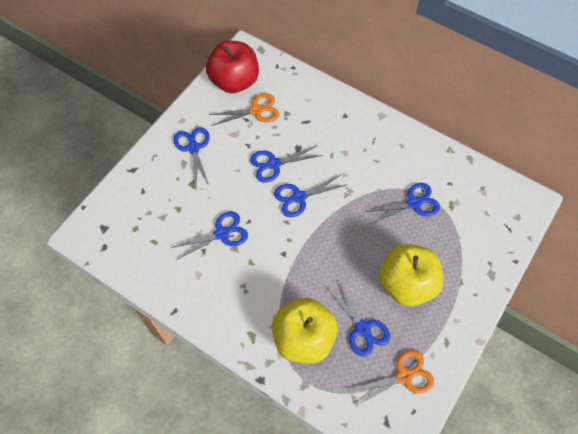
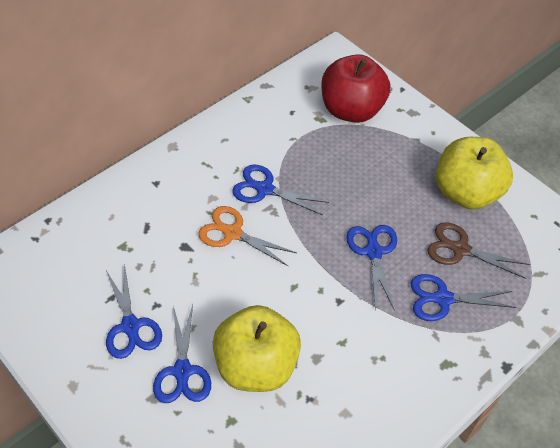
blue scissors: [171,212,248,260] [173,127,210,186] [250,145,323,183] [274,174,348,217] [326,281,390,357] [365,183,440,224] = 6 -> [106,264,162,359] [153,304,211,403] [232,165,329,215] [346,225,397,311] [411,274,516,321] = 5
brown scissors: none = 0 -> [427,222,530,279] = 1
orange scissors: [209,93,279,126] [351,350,434,405] = 2 -> [198,206,297,266] = 1

